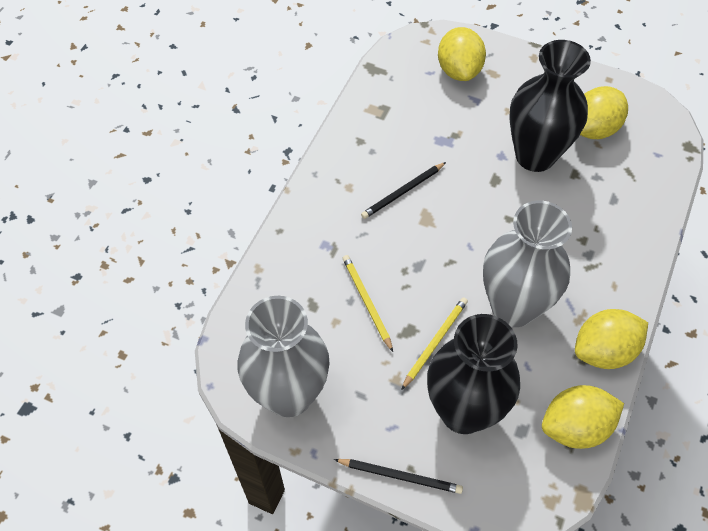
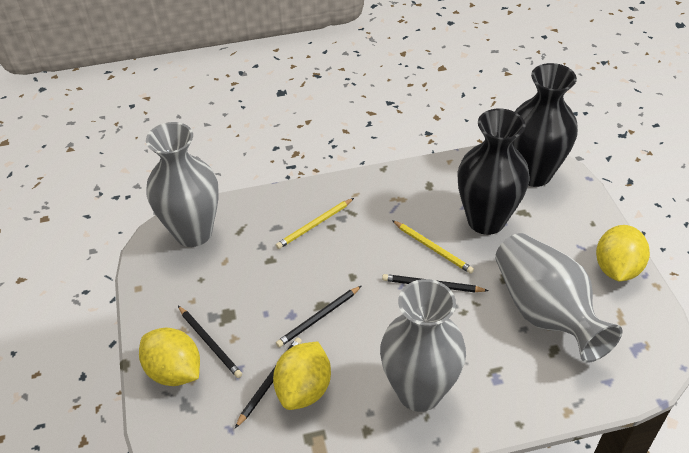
black pencil: [334,459,463,494] [361,162,446,219] = 2 -> [178,306,242,378] [235,337,302,428] [276,286,361,347] [382,274,489,292] = 4
grey vase: [238,296,330,417] [483,201,572,327] = 2 -> [146,122,219,247] [380,279,466,412] [495,233,623,363] = 3
yellow lemon: [438,27,486,81] [542,385,624,449] [575,309,648,369] [580,86,628,139] = 4 -> [139,328,200,386] [273,342,331,410] [596,225,650,282] = 3

